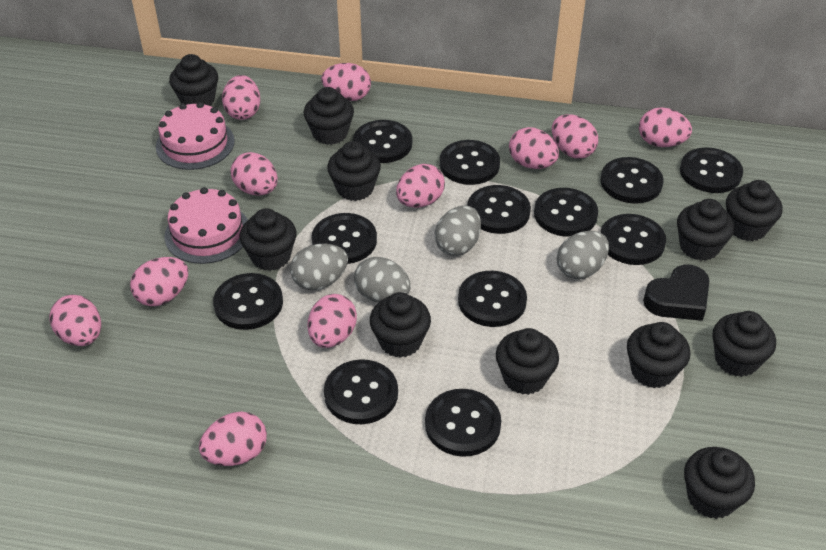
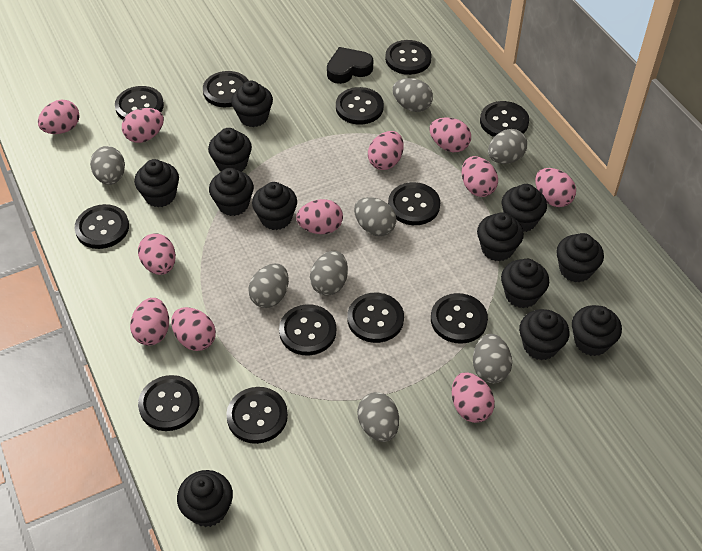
black cupcake: [169,54,218,106] [240,208,297,271] [304,87,354,145] [327,141,381,201] [370,292,431,358] [496,328,559,395] [627,322,691,388] [677,199,734,261] [684,447,755,519] [712,311,776,377] [726,180,782,241] = 11 -> [134,159,179,207] [177,470,233,527] [208,128,252,172] [209,168,254,216] [231,81,273,127] [252,182,297,230] [477,212,524,262] [501,259,549,308] [502,184,547,232] [519,309,569,360] [556,233,604,283] [572,305,622,356] = 12
grey egg: [290,244,348,291] [354,257,411,303] [435,206,481,256] [557,231,609,279] = 4 -> [90,146,125,185] [248,263,289,308] [310,251,348,296] [354,197,397,236] [357,392,399,442] [392,78,433,112] [473,334,512,383] [488,129,527,164] = 8
pink cake: [156,102,235,170] [164,187,248,264] = 2 -> none = 0

